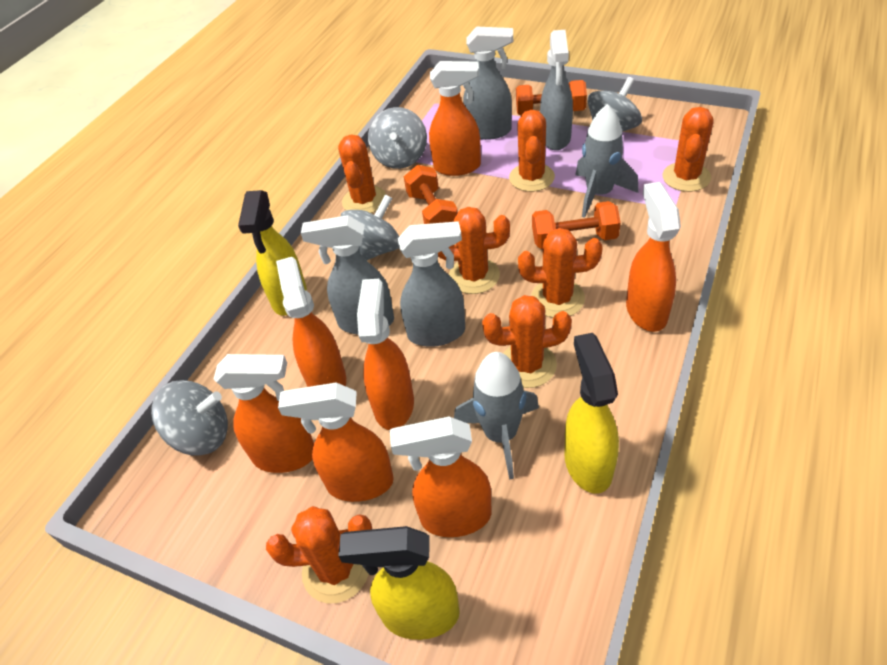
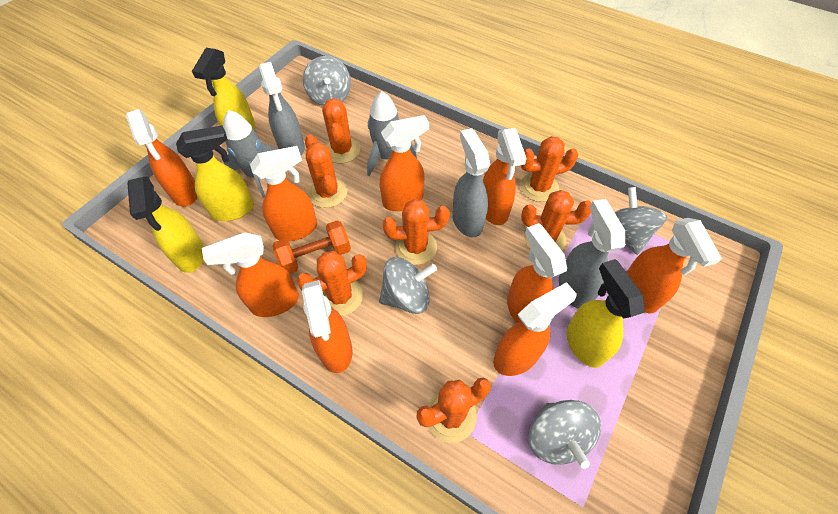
grey spray bottle: [301,215,394,335] [398,221,465,347] [463,27,513,140] [540,30,573,150] = 4 -> [259,62,305,155] [452,128,490,238] [559,199,625,309] = 3
orange dumbbell: [404,165,458,224] [516,80,587,116] [532,201,621,249] = 3 -> [272,221,351,274] = 1
orange spray bottle: [214,354,314,473] [276,257,346,387] [278,383,394,502] [357,279,414,430] [390,417,492,537] [429,61,481,176] [626,182,681,332] = 7 -> [126,109,197,206] [202,232,299,317] [250,146,317,241] [302,280,352,373] [380,115,429,211] [483,128,527,225] [493,282,577,376] [507,223,567,323] [626,218,722,313] = 9
yellow spray bottle: [238,190,307,316] [338,526,460,640] [564,333,619,494] = 3 -> [127,176,204,273] [176,125,254,221] [192,48,255,130] [566,259,645,368] = 4

